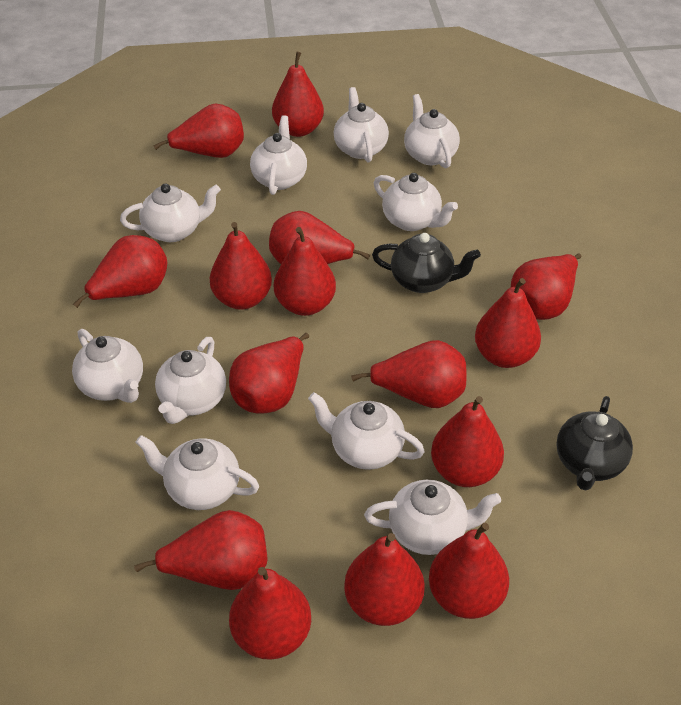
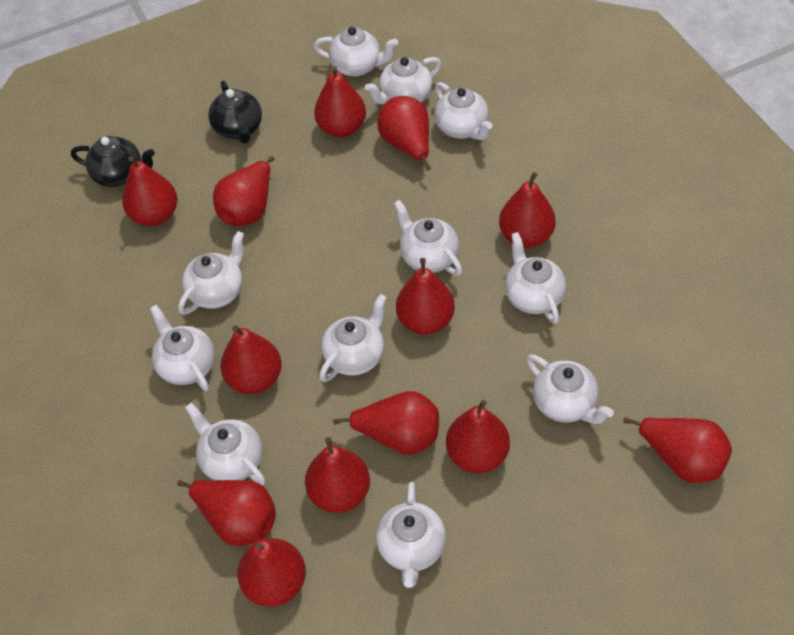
red pear: [73,235,167,308] [134,510,268,590] [153,103,244,158] [210,222,272,310] [229,333,309,413] [229,567,311,660] [269,211,370,264] [272,52,324,137] [274,227,336,316] [344,533,425,626] [351,340,466,408] [429,523,509,619] [431,396,504,487] [475,278,541,368] [511,253,581,320] = 15 -> [122,156,178,226] [177,480,276,546] [213,156,274,226] [220,325,282,394] [237,538,306,607] [305,437,370,513] [314,66,366,137] [333,391,439,455] [377,96,431,171] [396,258,455,334] [446,400,510,473] [499,172,556,248] [623,418,732,483] = 13
white teapot: [72,329,143,403] [120,183,221,242] [135,435,259,510] [155,337,226,424] [250,115,307,195] [308,392,425,470] [334,87,389,163] [364,480,501,555] [374,173,458,231] [404,94,460,168] = 10 -> [150,305,215,391] [178,231,244,315] [185,403,266,485] [314,27,398,77] [319,294,387,382] [365,57,441,104] [376,482,446,588] [394,200,462,276] [434,82,492,140] [505,232,566,324] [526,355,614,424] = 11

